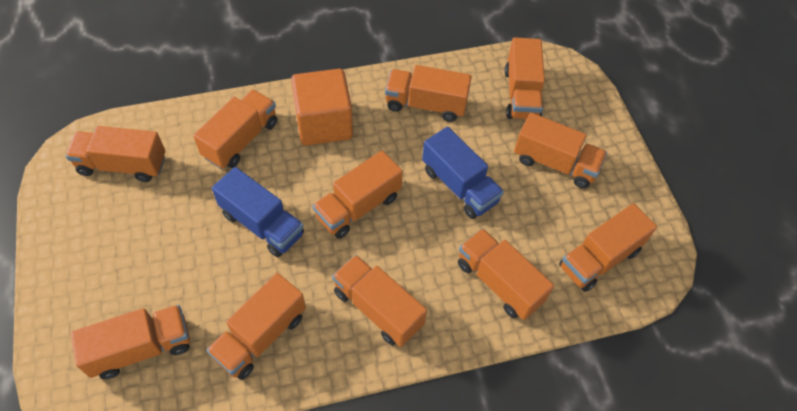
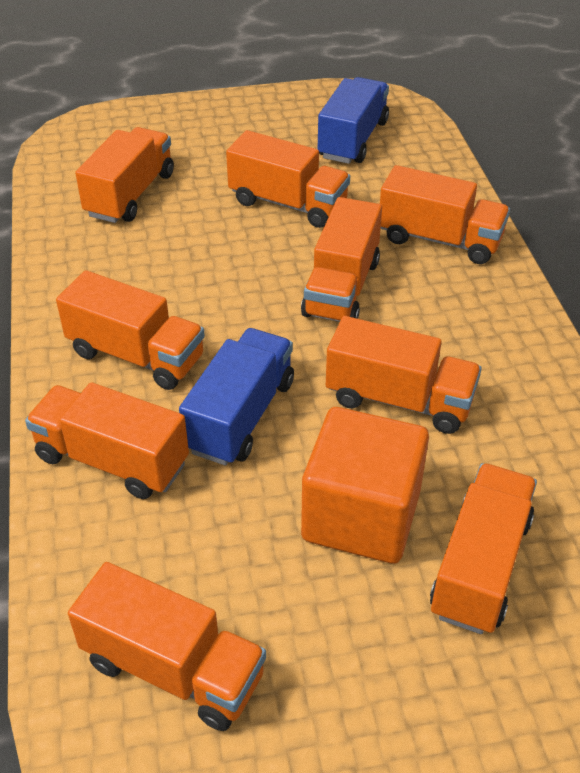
orange truck: [65,126,165,182] [71,305,190,379] [193,90,277,169] [207,273,306,380] [313,151,403,239] [332,255,427,347] [385,65,472,122] [458,228,554,320] [505,37,545,119] [514,113,607,188] [559,203,657,292] = 11 -> [25,382,189,499] [56,270,205,390] [68,562,266,731] [75,127,174,223] [226,130,350,228] [301,197,382,322] [326,316,482,434] [380,165,510,264] [430,463,537,634] = 9

